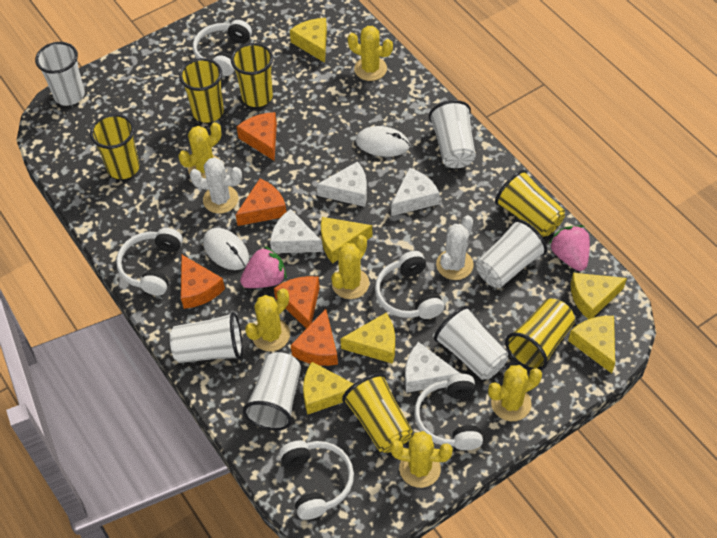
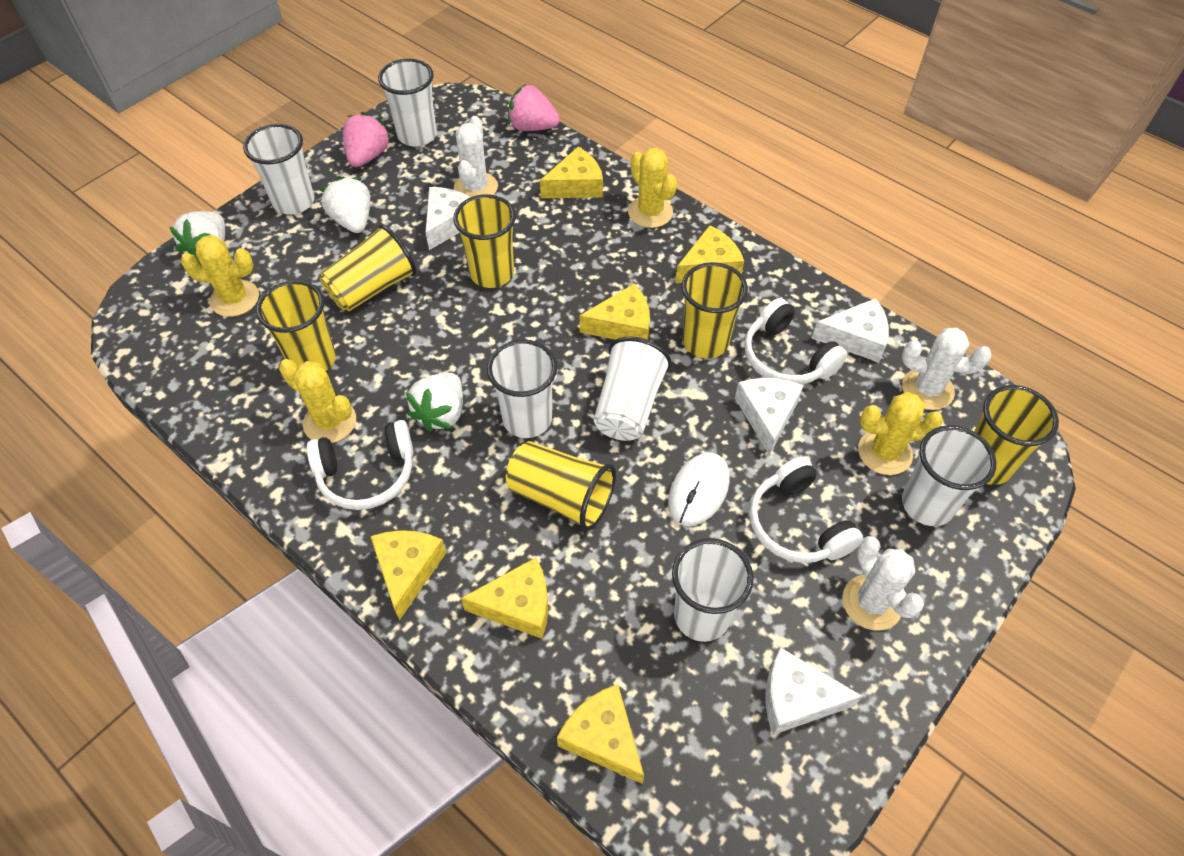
orange cheese: [181,254,225,309] [236,178,286,226] [237,112,277,161] [274,276,320,329] [291,309,338,366] = 5 -> none = 0
white cactus: [190,157,242,214] [436,216,474,280] = 2 -> [454,116,498,197] [842,536,924,631] [902,328,991,410] = 3
white headphones: [116,228,183,295] [193,20,252,76] [279,441,354,520] [375,251,444,319] [414,374,483,450] = 5 -> [307,420,413,510] [744,298,847,385] [749,457,863,563] = 3
white mouse: [203,228,249,270] [356,126,410,157] = 2 -> [668,453,730,526] = 1
white strawberry: none = 0 -> [170,211,225,263] [320,177,370,233] [406,373,463,432] = 3
yellow cactus: [178,122,221,178] [245,288,290,351] [331,235,369,299] [348,26,393,81] [390,431,453,488] [488,365,542,421] = 6 -> [181,235,259,317] [279,359,356,443] [628,148,677,228] [858,392,943,475] = 4

